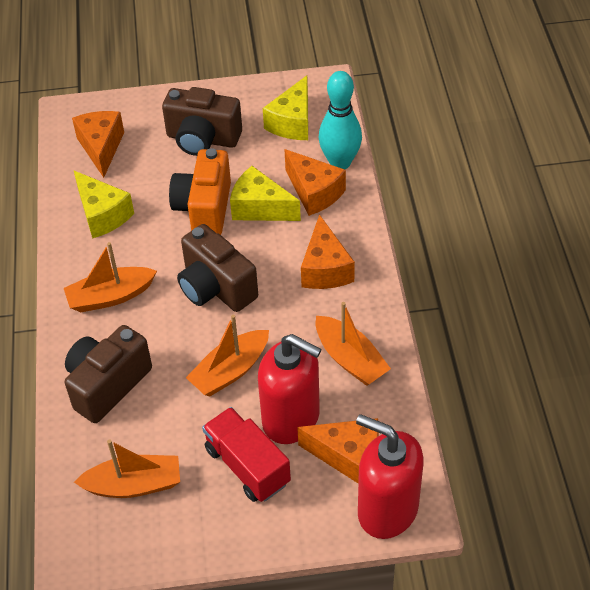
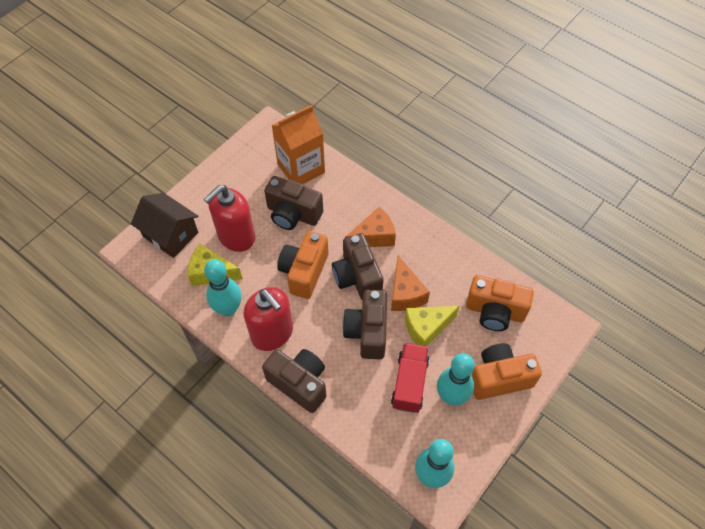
brown camera: [65,325,152,423] [162,87,242,156] [177,224,258,312] = 3 -> [262,349,326,413] [264,176,323,230] [332,233,383,301] [342,290,387,359] = 4
brown house: none = 0 -> [131,193,198,258] = 1
orange boat: [64,242,157,312] [74,439,180,498] [186,315,269,396] [316,302,391,386] = 4 -> none = 0
orange camera: [169,148,231,235] = 1 -> [277,231,329,299] [466,275,534,331] [471,343,542,400] = 3
orange carton: none = 0 -> [272,105,325,184] = 1
orange cheese: [72,111,124,178] [284,149,346,216] [297,418,379,483] [301,214,355,289] = 4 -> [345,206,396,247] [391,256,430,311] = 2
turquoise bowling pin: [319,71,362,169] = 1 -> [204,259,242,316] [415,439,454,488] [437,353,475,405] = 3
yellow cheese: [73,170,134,239] [230,166,301,221] [263,75,308,140] = 3 -> [187,244,243,286] [405,306,459,346] = 2

